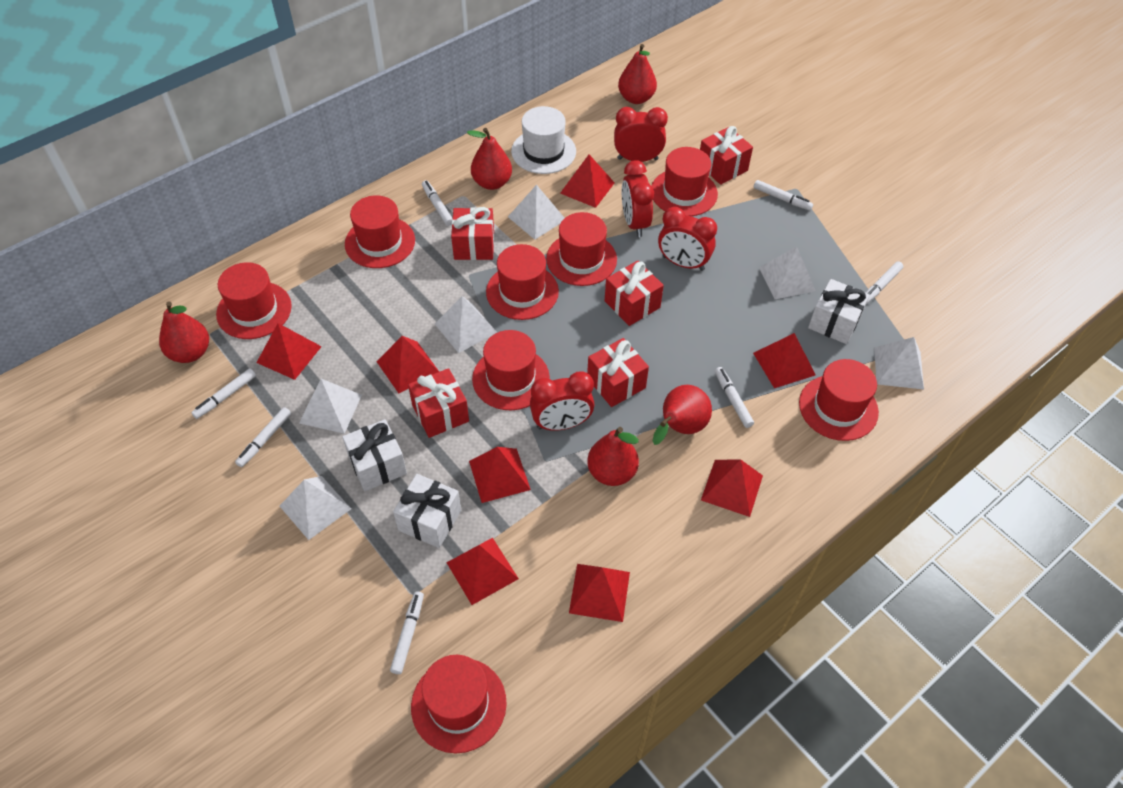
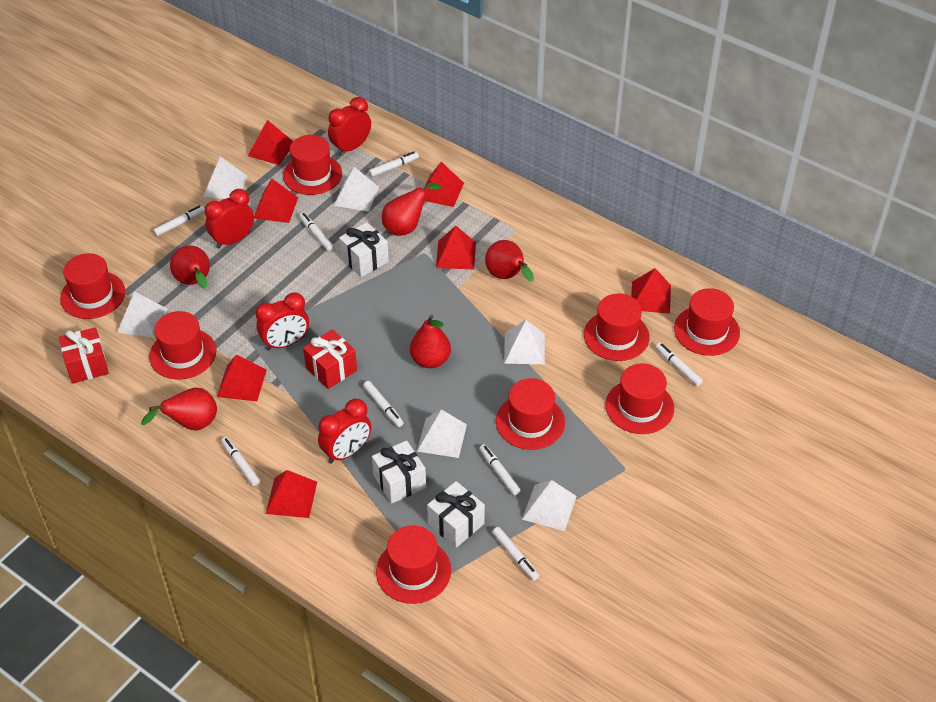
red gift: [408,368,469,438] [451,207,494,260] [587,338,649,407] [605,261,664,326] [700,126,753,185] = 5 -> [59,327,109,384] [303,329,357,389] = 2
red pyramid: [256,323,322,380] [377,336,439,393] [446,538,519,605] [469,447,531,503] [560,155,615,208] [569,564,630,622] [701,459,763,517] [753,333,815,388] = 8 -> [217,354,267,401] [248,120,293,165] [254,178,298,223] [266,470,317,518] [424,162,464,207] [436,226,476,269] [631,268,671,314] = 7
white hat: [511,106,576,174] = 1 -> none = 0
white marker: [191,368,256,419] [235,407,291,467] [390,591,424,674] [422,180,453,226] [715,367,754,428] [754,180,813,211] [866,261,903,304] = 7 -> [153,206,205,236] [221,437,260,486] [299,213,334,251] [363,381,404,427] [369,151,419,177] [479,444,521,495] [492,527,539,581] [655,343,703,386] = 8

